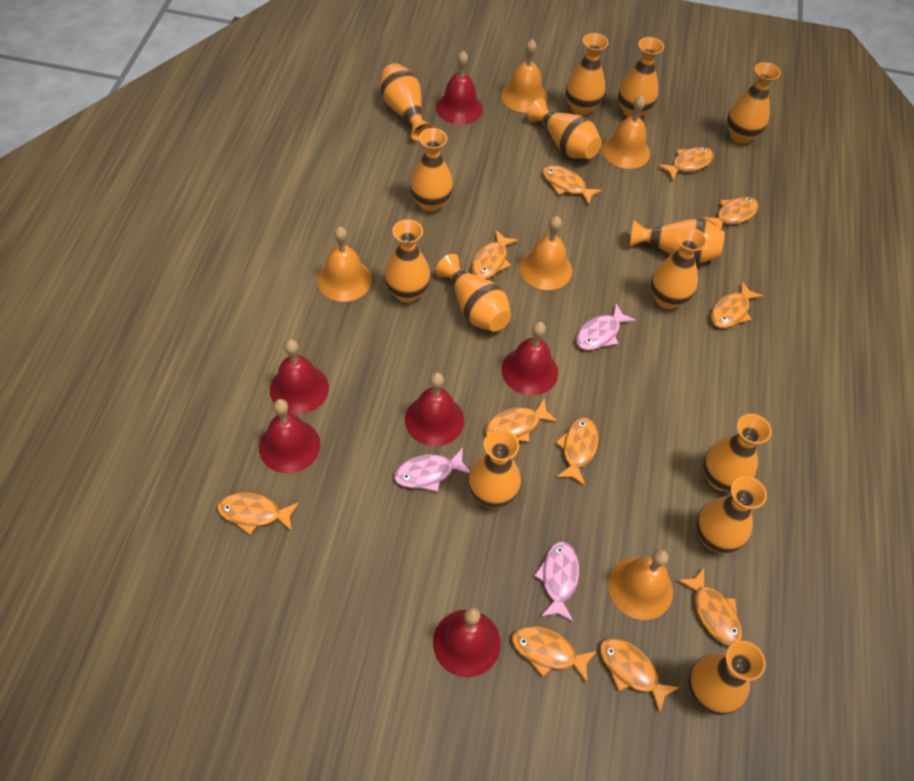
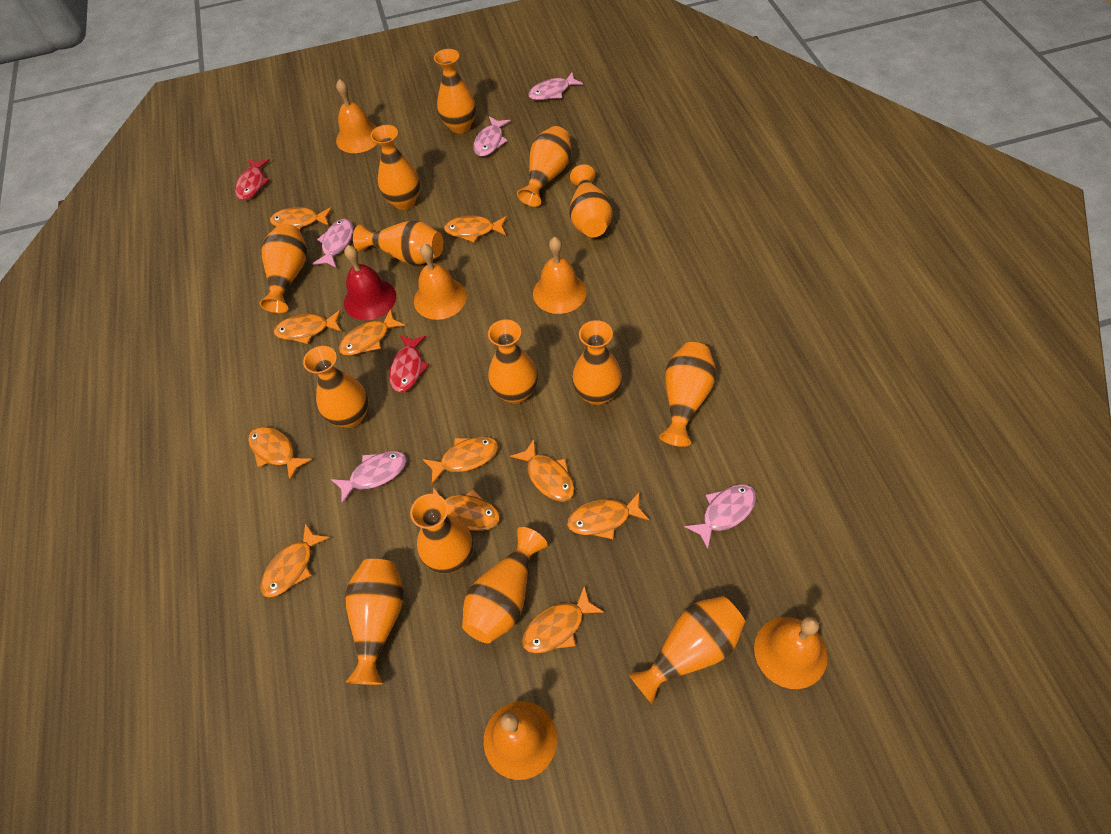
pink fish: [394,448,470,492] [534,541,579,621] [576,303,636,350] = 3 -> [313,219,354,268] [331,451,407,504] [473,117,510,156] [528,73,583,100] [684,484,757,549] = 5
red bell: [259,399,320,473] [270,339,329,414] [405,372,464,446] [433,607,501,677] [436,51,483,125] [501,322,558,395] = 6 -> [344,245,396,320] = 1
red fish: none = 0 -> [235,159,270,200] [389,335,429,392] = 2

